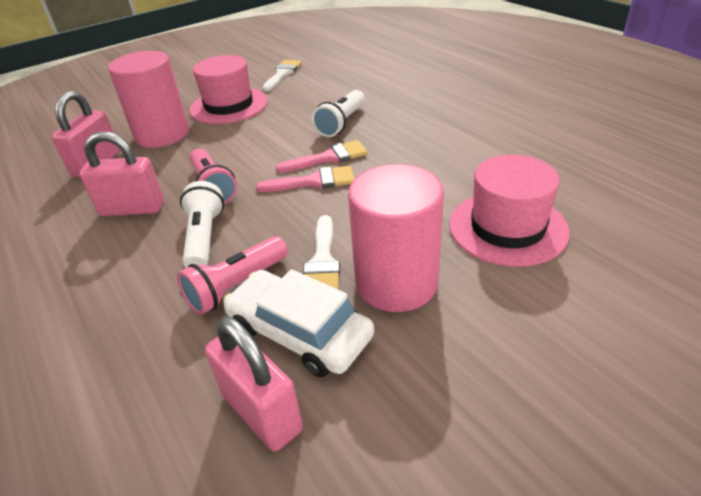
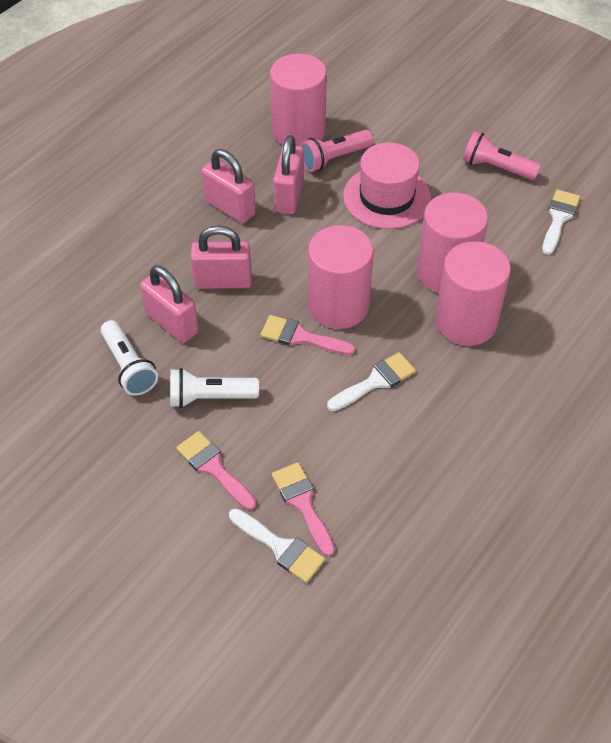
pink brush: [256,166,354,192] [276,140,368,173] = 2 -> [176,431,256,510] [260,315,355,355] [272,462,335,556] = 3
pink cylinder: [108,51,189,148] [348,164,444,312] = 2 -> [270,54,327,146] [308,225,374,329] [417,193,488,293] [435,241,511,346] = 4
pink hat: [190,55,268,124] [449,155,570,267] = 2 -> [343,142,431,229] = 1
pink padlock: [52,91,120,178] [80,131,164,216] [205,316,303,451] = 3 -> [140,266,199,343] [191,225,252,289] [202,149,256,223] [273,135,304,214] = 4
white brush: [262,60,302,92] [303,215,340,290] = 2 -> [229,509,325,583] [327,352,416,411] [542,189,580,255] = 3
white car: [223,269,374,377] = 1 -> none = 0

